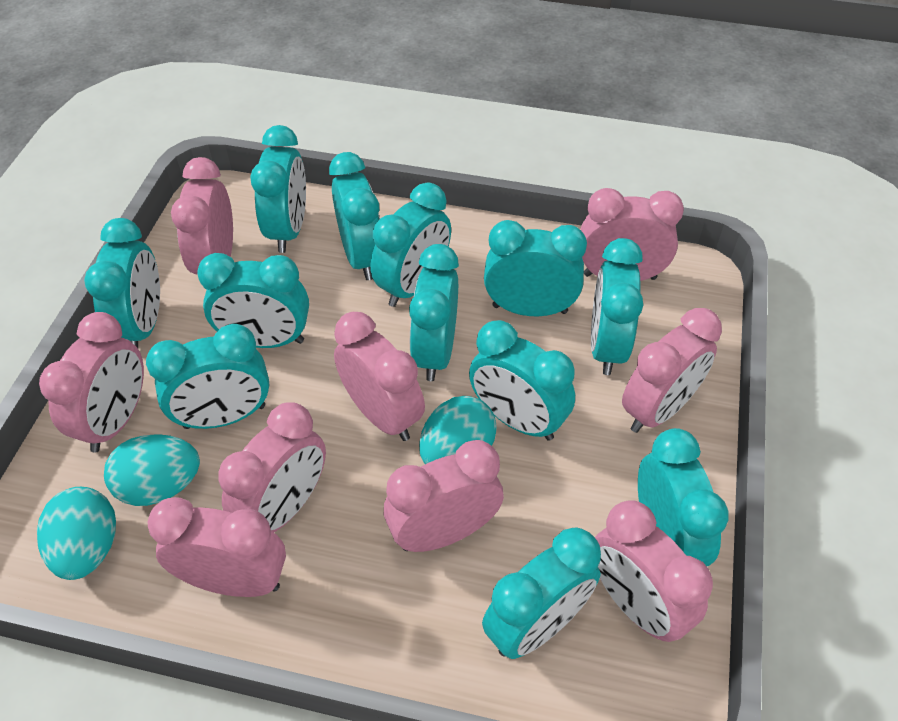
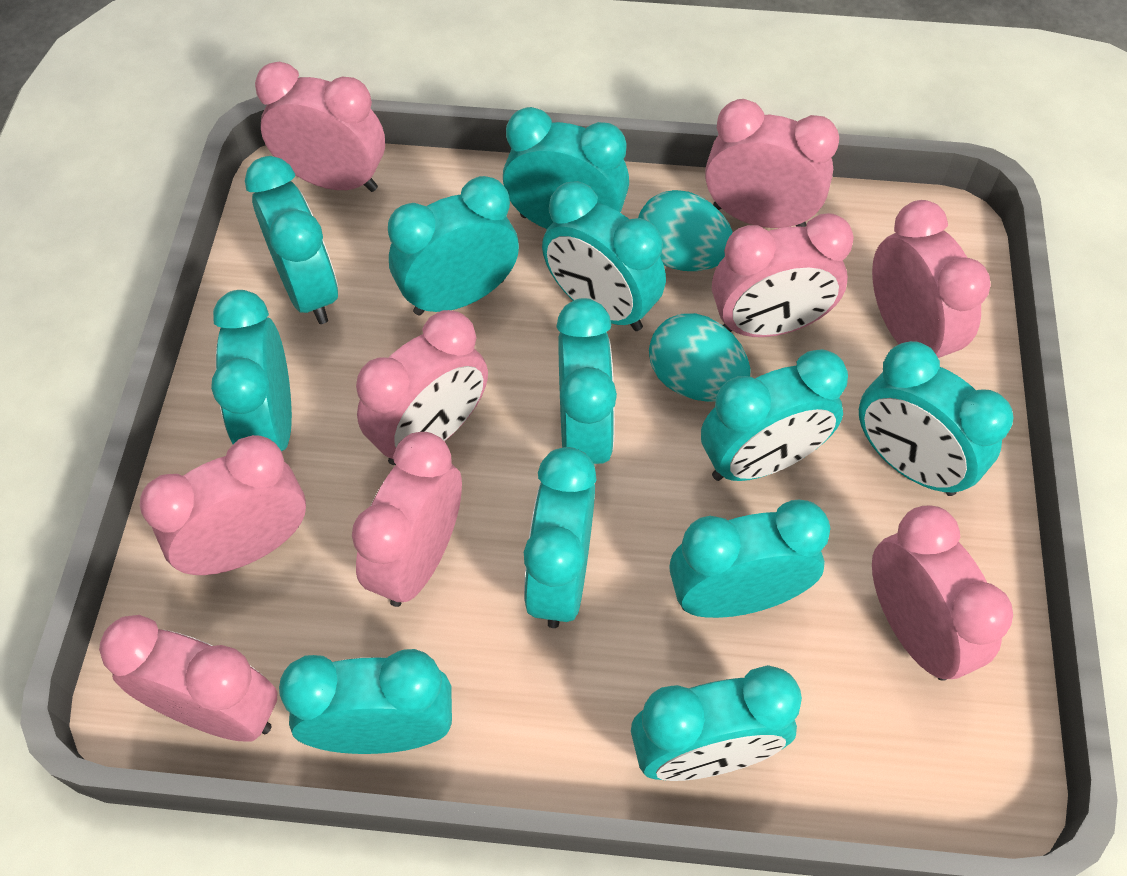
turquoise egg: [37,487,116,580] [104,434,200,506] [419,396,497,464] = 3 -> [638,190,733,271] [649,313,751,402] = 2

